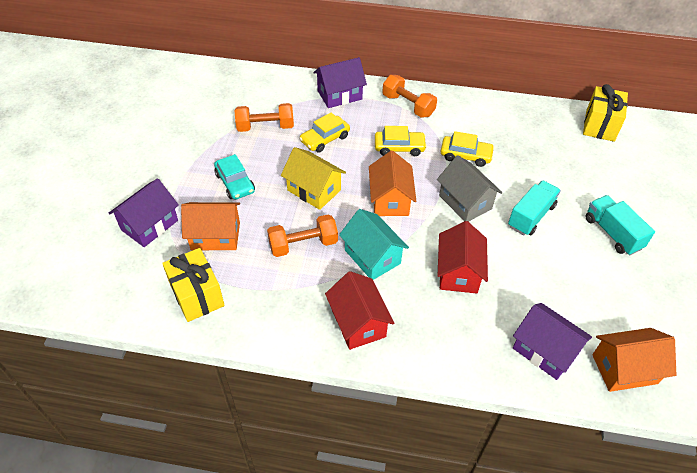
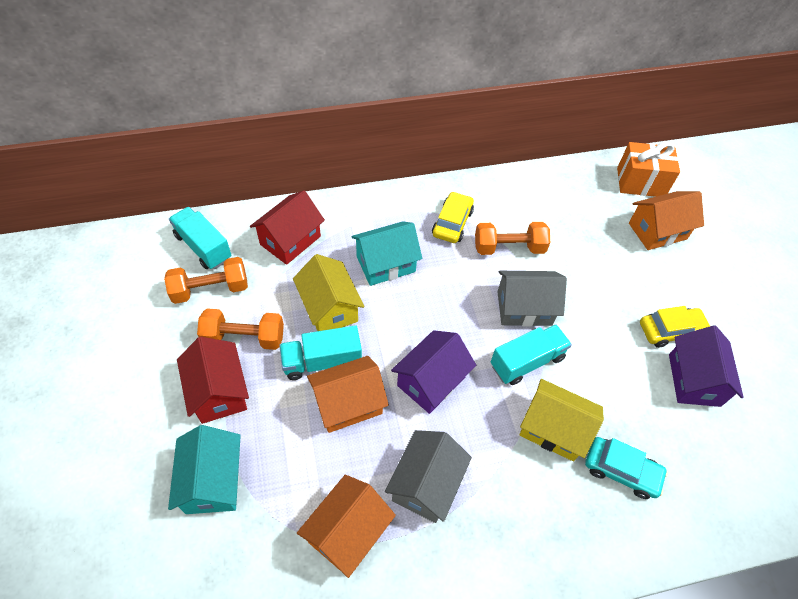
grey house: [437,155,502,222] = 1 -> [385,430,472,523] [498,271,567,327] = 2
orange gift: none = 0 -> [617,142,680,197] = 1
purple house: [109,178,179,247] [313,57,367,108] [513,303,592,380] = 3 -> [391,330,476,414] [669,325,744,407] = 2
turquoise house: [339,209,409,280] = 1 -> [168,425,241,514] [351,221,422,286] = 2
turquoise truck: [508,180,561,235] [586,195,655,255] = 2 -> [169,207,232,269] [279,325,362,380] [491,324,572,385] = 3
yellow car: [299,113,350,153] [375,126,427,156] [441,131,495,167] = 3 -> [432,191,474,243] [640,306,711,348] = 2
yellow gift: [162,248,225,322] [583,84,628,142] = 2 -> none = 0
yellow house: [281,147,346,210] = 1 -> [293,254,364,331] [519,379,604,461] = 2

